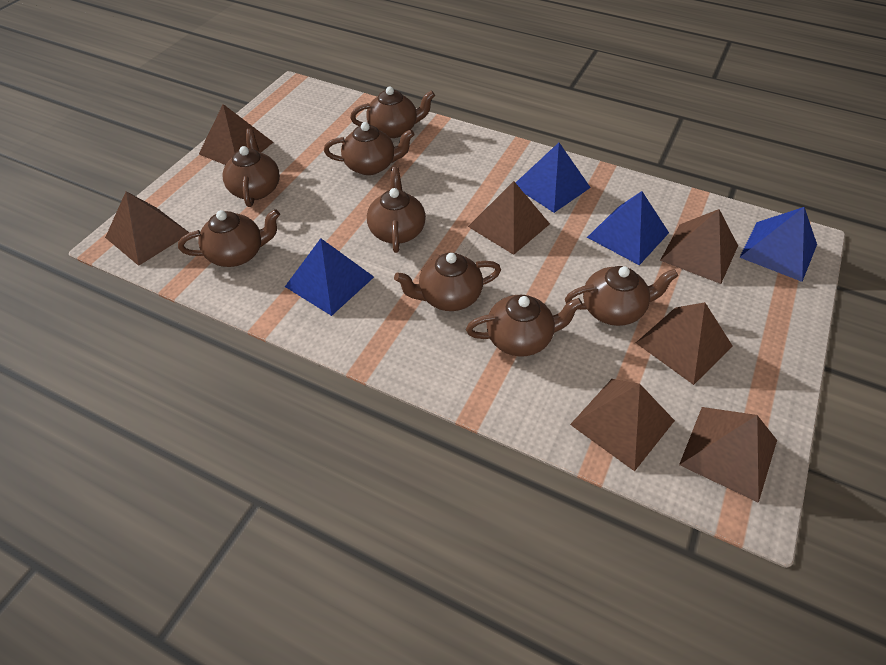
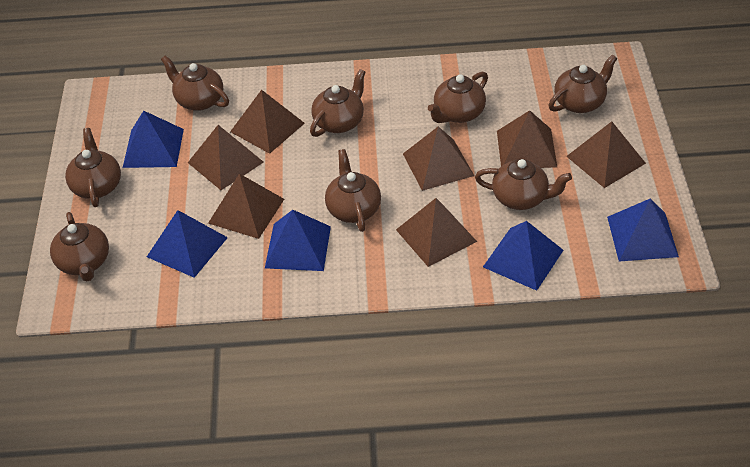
blue pyramid: [285,238,374,316] [516,143,591,213] [587,191,669,265] [739,207,817,282] = 4 -> [123,111,184,168] [147,210,228,278] [265,210,331,271] [483,221,563,291] [607,199,679,261] = 5

